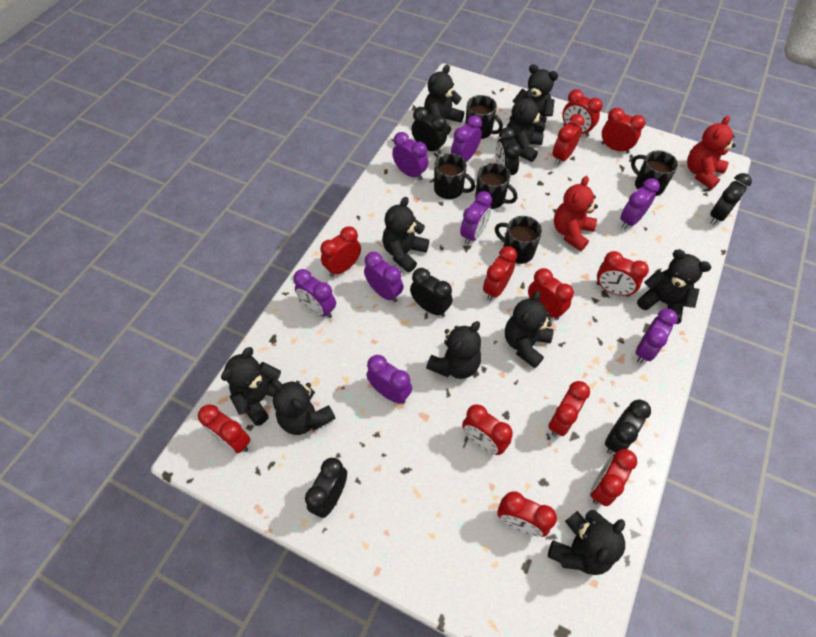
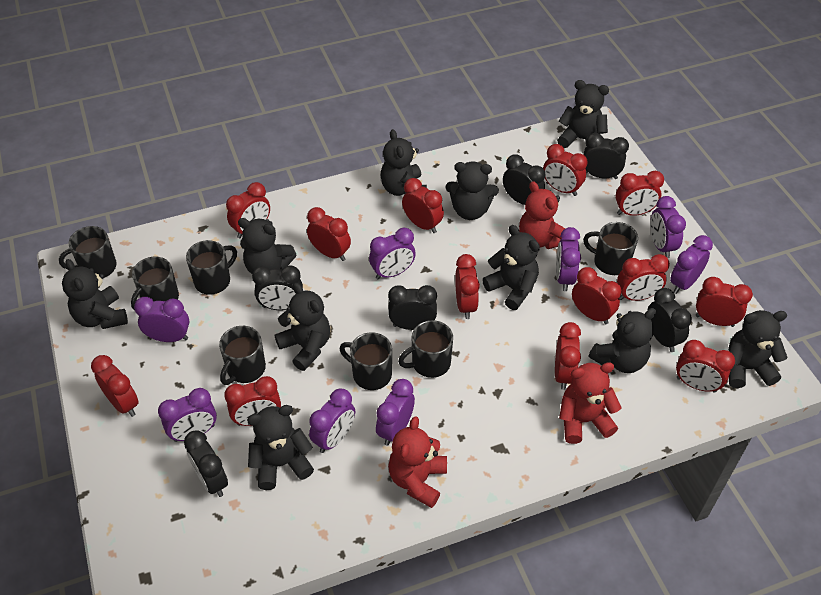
black mug: [434,153,475,199] [465,95,503,139] [475,163,517,209] [495,216,542,264] [631,150,678,196] = 5 -> [59,226,117,278] [131,257,179,311] [186,240,237,295] [219,326,266,385] [340,332,392,390] [398,320,453,378] [583,222,638,275] = 7
red clock: [198,404,251,453] [320,226,361,277] [462,404,513,455] [483,246,517,301] [497,491,557,537] [528,268,574,320] [548,381,590,437] [553,114,585,165] [562,89,603,137] [590,449,637,506] [597,251,649,297] [601,108,645,154] = 12 -> [91,355,139,417] [224,376,281,426] [226,182,270,238] [307,207,351,261] [402,178,444,233] [455,254,480,319] [543,144,587,196] [555,322,581,390] [572,267,621,324] [616,171,664,216] [617,254,670,301] [676,340,735,393] [696,277,753,327] = 13
red teddy bear: [554,176,598,251] [687,116,736,189] = 2 -> [388,416,447,508] [519,181,566,249] [559,362,622,444] = 3

